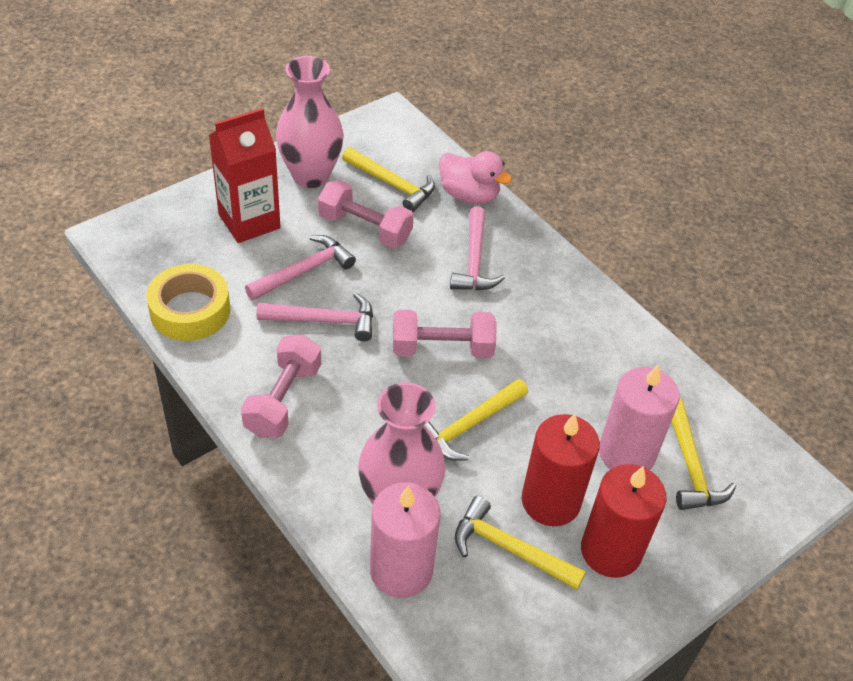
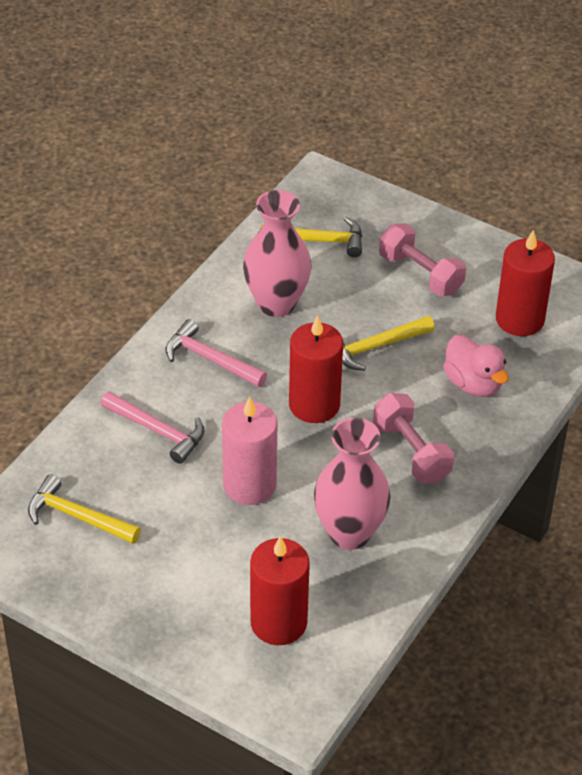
pink candle: [370,483,440,598] [599,364,680,470] = 2 -> [222,396,277,505] = 1
pink dumbbell: [241,334,321,438] [318,180,414,248] [393,310,496,358] = 3 -> [373,393,454,483] [379,223,466,296] = 2
pink hammer: [245,235,356,300] [257,293,373,341] [450,206,505,290] = 3 -> [101,391,204,464] [165,319,267,387] = 2
red candle: [522,414,600,526] [581,464,666,578] = 2 -> [250,536,310,645] [289,315,343,423] [496,230,555,336] = 3
red carton: [209,108,281,243] = 1 -> none = 0
yellow hammer: [342,147,435,212] [424,379,528,461] [455,496,586,590] [671,398,736,510] = 4 -> [28,474,141,544] [260,217,362,257] [342,316,435,371] = 3
yellow tape: [146,264,230,341] = 1 -> none = 0

